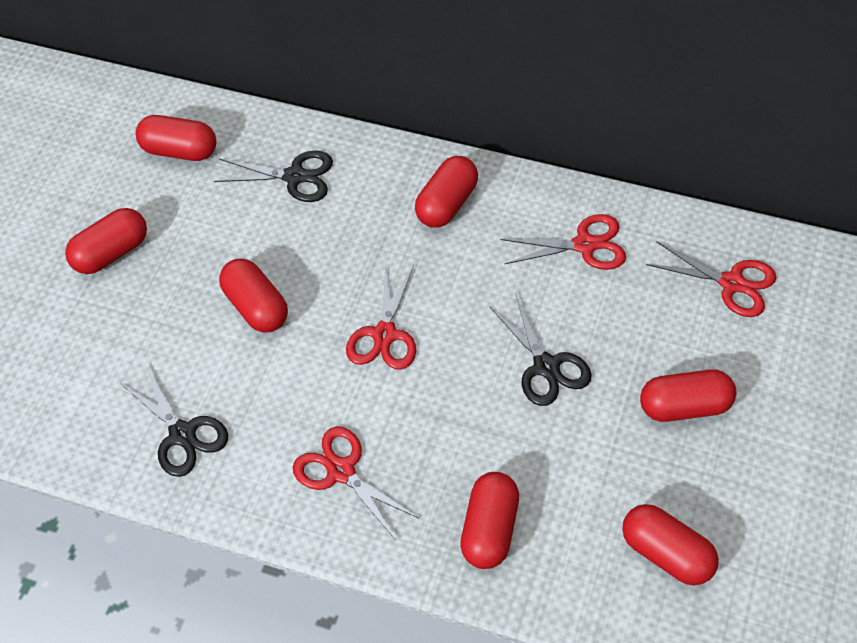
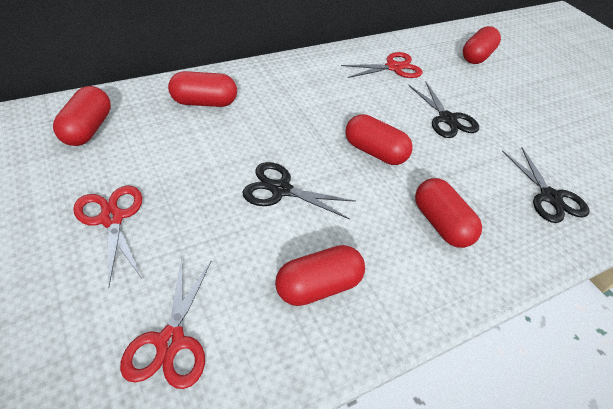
red capsule: [65,208,147,274] [136,115,216,161] [219,258,288,332] [415,156,478,228] [460,472,519,569] [622,504,719,585] [640,369,737,422] = 7 -> [53,86,111,146] [168,71,237,107] [275,245,365,306] [345,114,413,165] [415,178,482,248] [463,26,501,64] = 6
red scissors: [293,427,419,540] [346,262,416,370] [500,214,626,270] [646,242,777,317] = 4 -> [73,185,142,288] [120,258,212,389] [341,52,422,78] = 3

